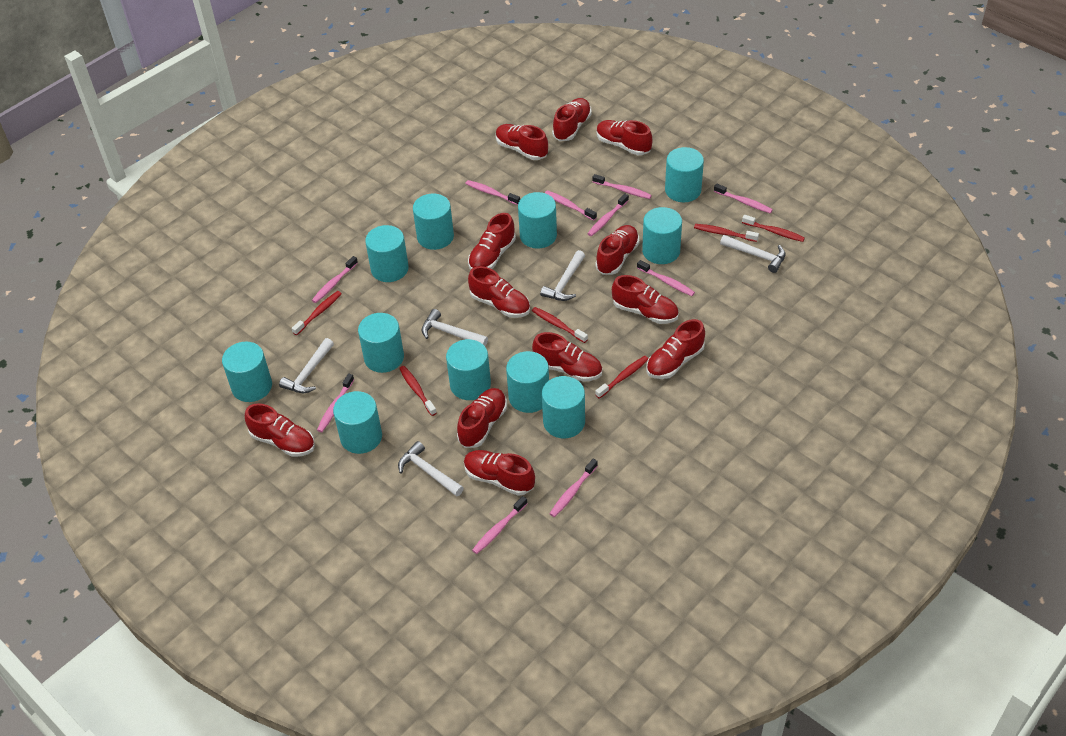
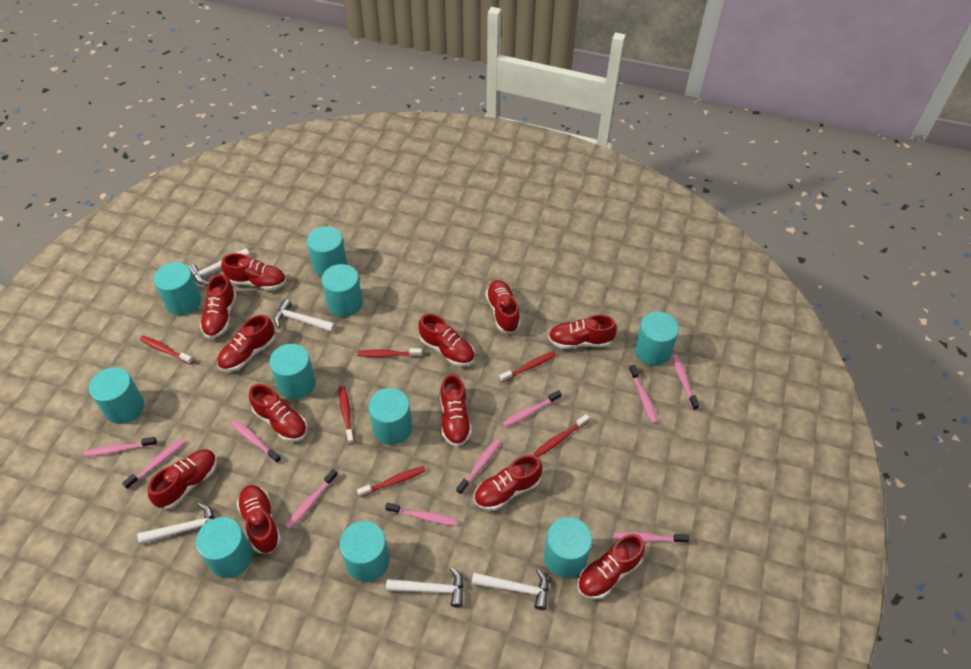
turquoise cylinder: [222,342,272,402] [333,391,382,454] [358,313,404,373] [365,225,409,282] [413,194,454,250] [446,339,491,400] [506,351,549,413] [518,192,557,249] [542,376,585,438] [642,207,682,264] [665,147,704,202] = 11 -> [89,367,144,424] [154,262,202,315] [196,517,253,578] [269,344,316,399] [307,226,347,277] [322,264,363,317] [340,521,390,582] [368,388,412,445] [544,517,592,578] [635,312,679,366] = 10

